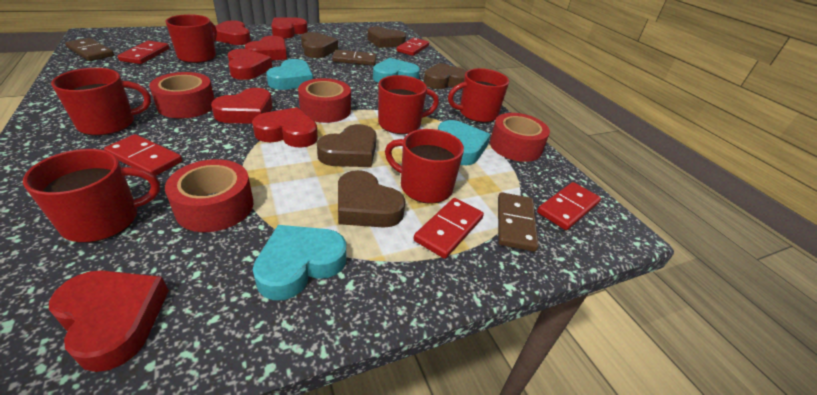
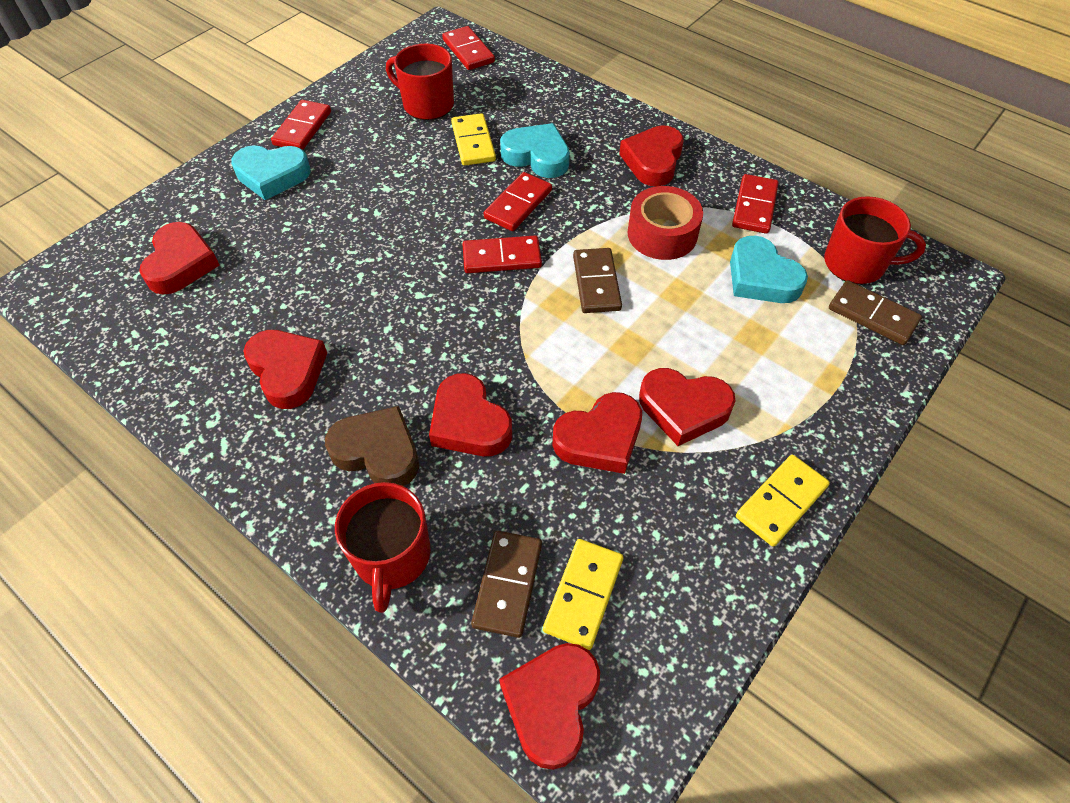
brown heart: [301,32,338,58] [317,124,377,167] [338,170,406,228] [367,27,406,48] [423,63,467,89] = 5 -> [325,406,419,486] = 1
red mug: [23,149,160,243] [51,68,151,136] [166,14,217,63] [378,75,439,134] [385,129,464,204] [448,68,509,122] = 6 -> [335,482,431,613] [386,44,454,120] [824,196,926,284] = 3
red tape: [149,72,215,118] [165,159,253,232] [298,78,351,123] [490,113,550,162] = 4 -> [628,186,703,260] = 1
turquoise heart: [253,225,346,300] [266,59,313,90] [373,58,420,83] [438,120,490,165] = 4 -> [231,145,310,200] [500,123,570,178] [730,236,808,303] = 3
yellow domino: none = 0 -> [451,113,496,166] [543,539,623,650] [736,455,830,547] = 3

